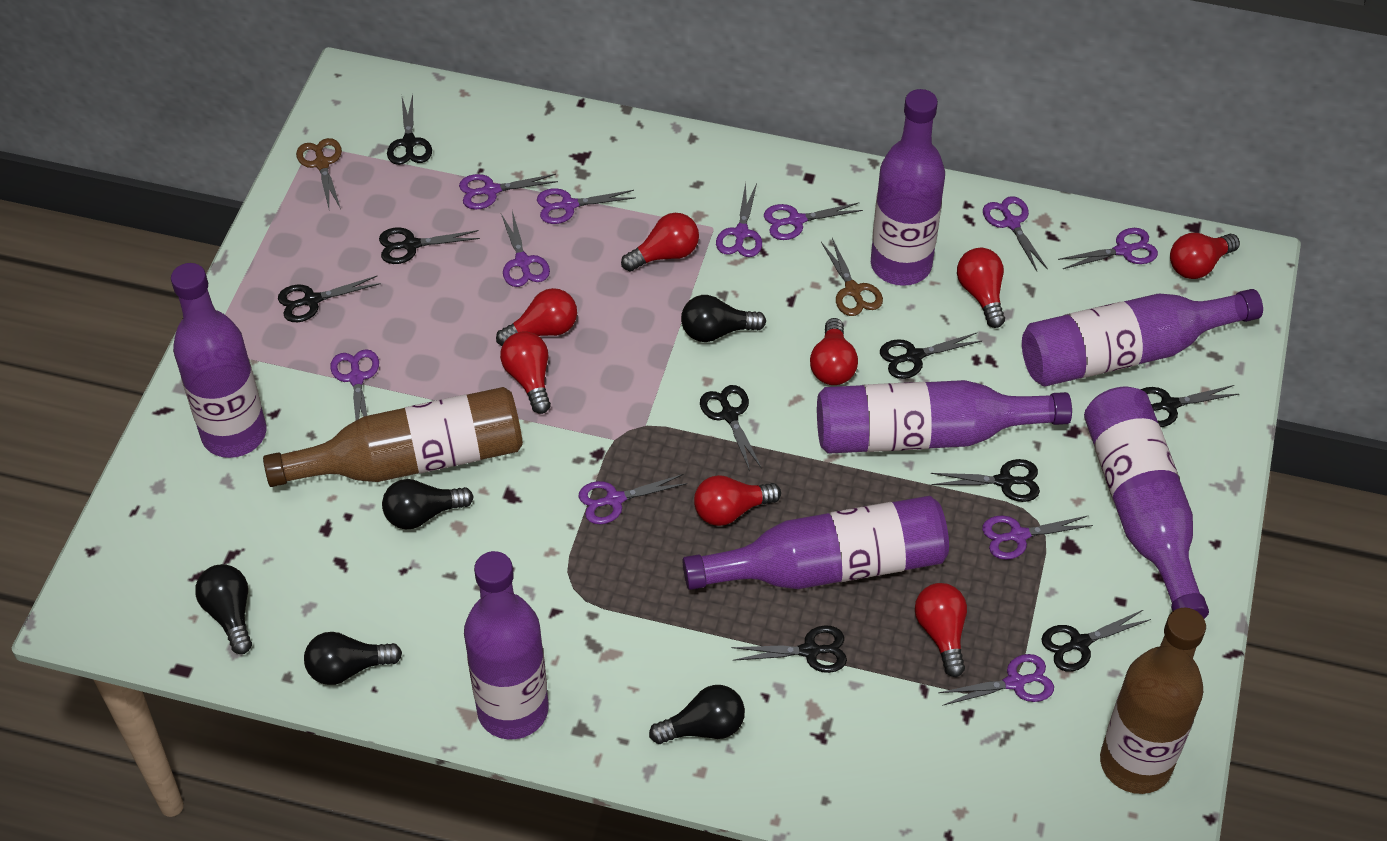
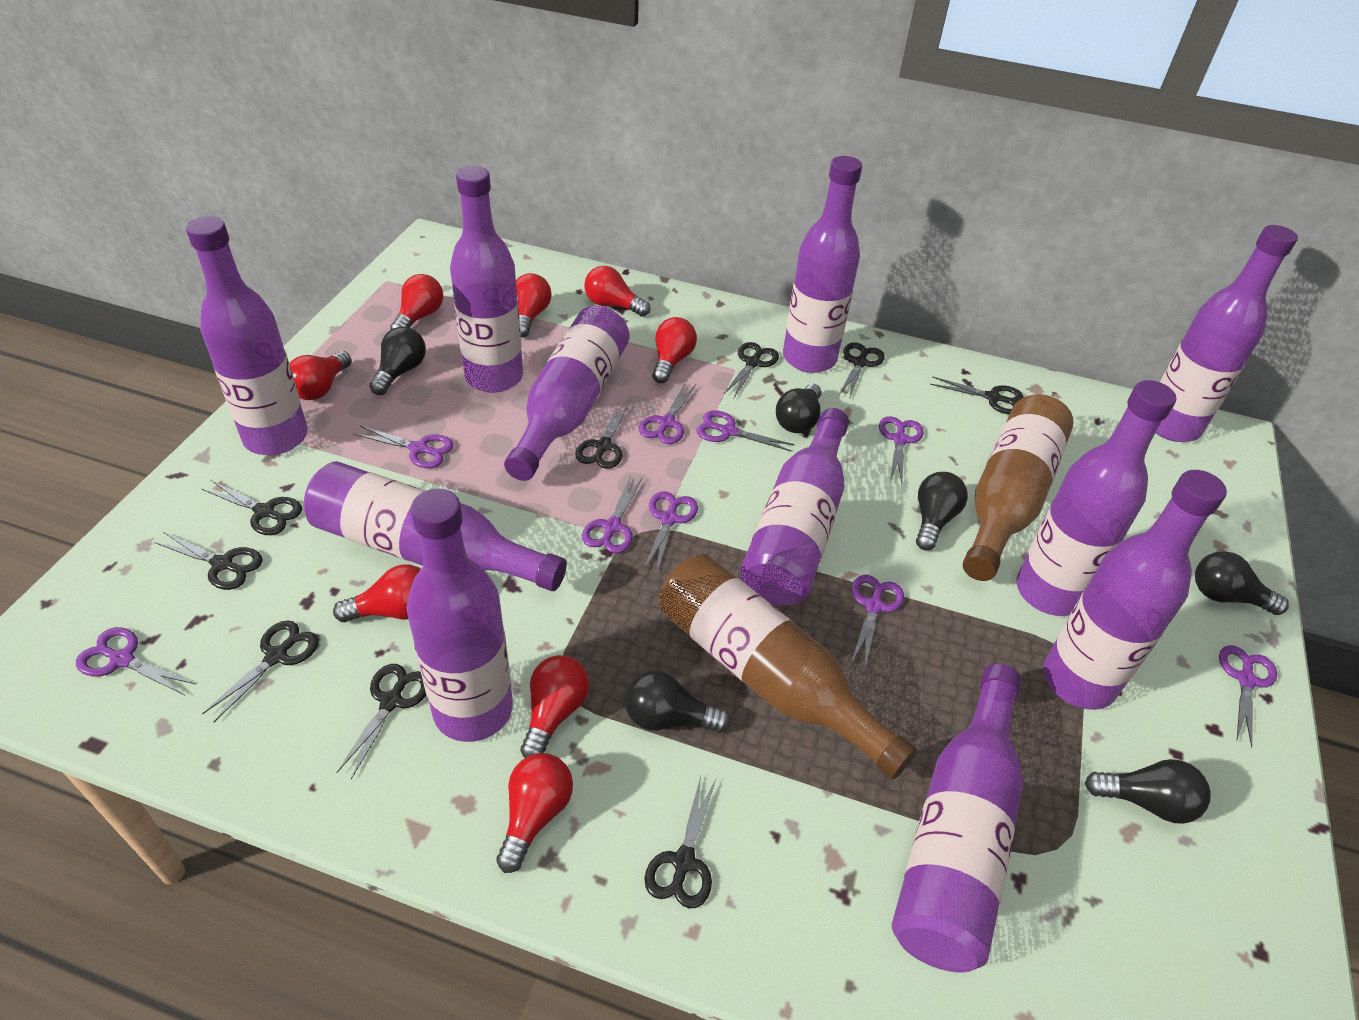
black light bulb: [195,564,252,654] [304,632,402,685] [382,479,474,529] [649,685,745,744] [681,295,766,342] = 5 -> [369,327,426,395] [625,670,730,733] [776,384,821,433] [916,472,968,551] [1085,759,1211,824] [1195,551,1289,615] = 6
brown scissors: [296,138,342,209] [821,238,883,316] = 2 -> none = 0
purple bottle: [171,263,266,458] [464,551,549,739] [683,496,949,590] [817,380,1072,454] [871,89,945,286] [1022,289,1263,386] [1084,387,1209,619] = 7 -> [186,216,308,455] [304,461,567,591] [407,489,513,742] [450,166,523,393] [504,306,629,481] [740,408,849,605] [783,156,862,373] [892,664,1023,972] [1016,380,1176,616] [1043,470,1227,710] [1156,225,1298,442] = 11
purple scissors: [330,349,379,420] [459,174,558,210] [501,211,550,287] [537,188,636,224] [578,474,688,524] [716,182,762,257] [764,202,863,240] [938,654,1054,706] [982,515,1093,560] [983,196,1048,271] [1058,228,1158,269] = 11 -> [76,627,197,695] [354,425,454,468] [582,475,642,553] [639,382,696,444] [644,491,698,572] [697,411,795,452] [852,575,904,667] [879,416,924,484] [1219,645,1277,748] = 9

